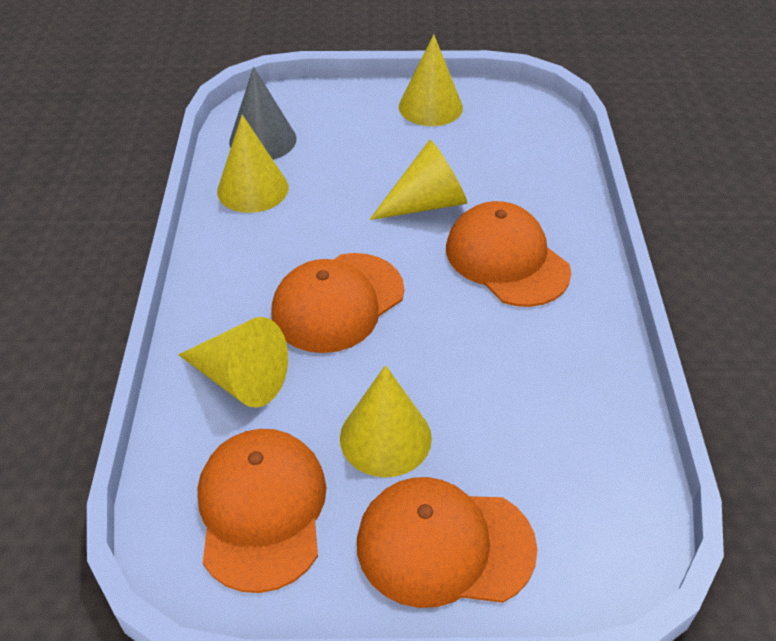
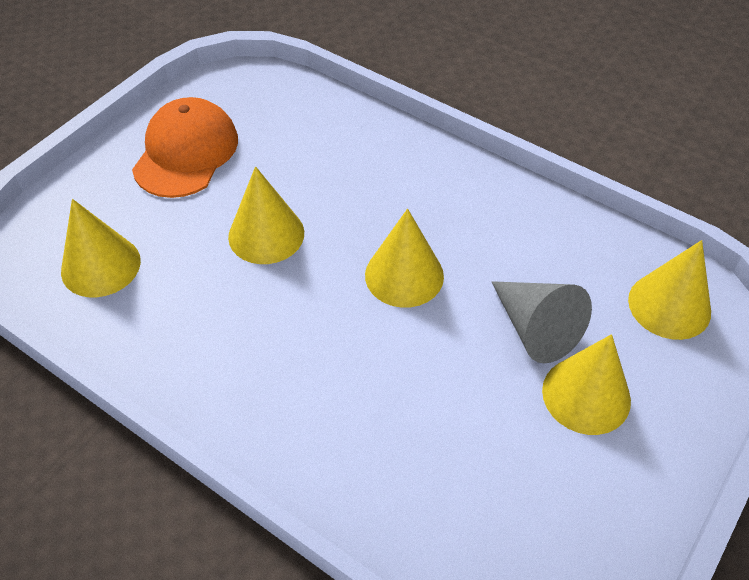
orange cap: [198,429,326,593] [271,253,404,353] [357,477,538,608] [446,201,571,307] = 4 -> [132,97,238,198] = 1

